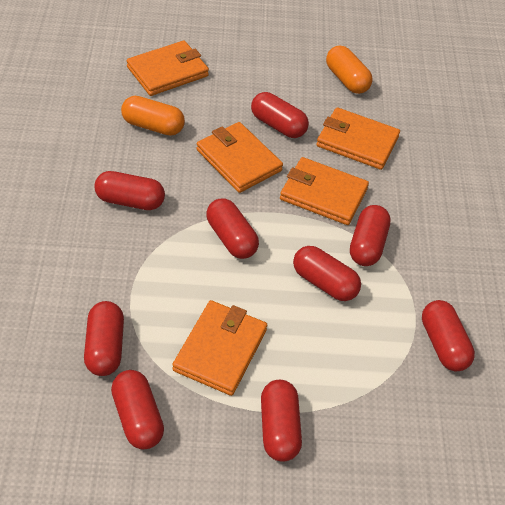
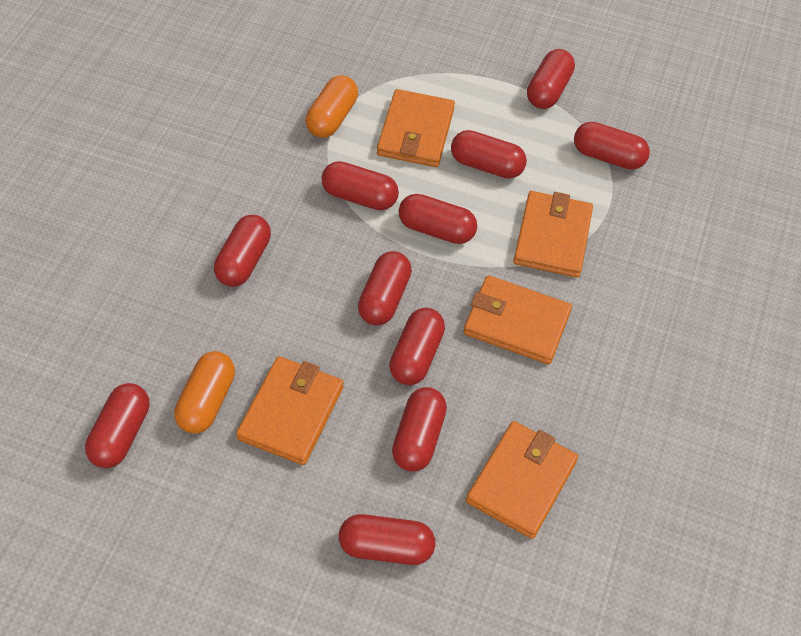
red capsule: [84,301,124,376] [94,171,165,210] [111,370,164,449] [206,198,259,259] [251,92,309,138] [261,380,302,462] [293,246,361,301] [350,205,391,266] [422,300,475,372] = 9 -> [85,383,149,468] [214,215,271,287] [321,161,399,210] [339,514,435,565] [358,251,412,325] [389,308,445,385] [392,387,447,472] [399,194,477,244] [451,130,527,179] [527,49,575,109] [574,122,650,170] = 11

